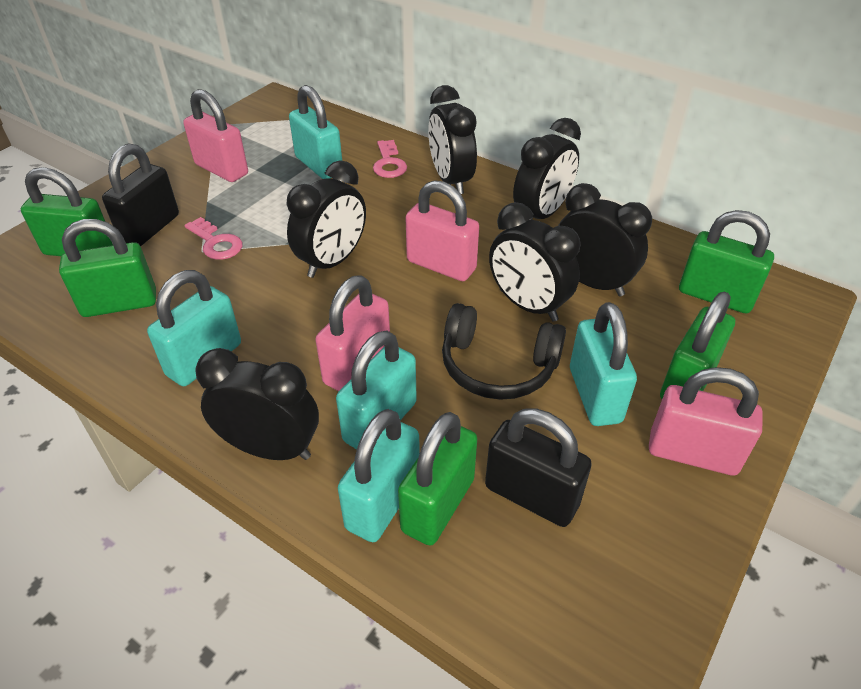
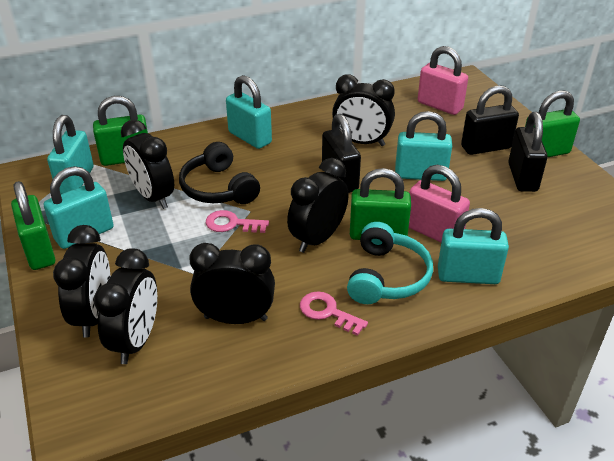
black padlock: [102,144,179,246] [485,409,592,527] = 2 -> [322,114,361,193] [461,85,519,155] [508,112,548,192] = 3
green padlock: [21,167,113,256] [59,219,156,317] [398,412,477,546] [660,292,735,399] [679,210,774,313] = 5 -> [11,181,55,270] [93,96,148,166] [350,168,411,240] [525,90,580,157] = 4
pink padlock: [183,89,248,182] [315,275,390,391] [406,180,479,281] [649,367,763,476] = 4 -> [409,165,470,242] [418,46,468,115] = 2
turquoise headphones: none = 0 -> [347,222,433,304] = 1

